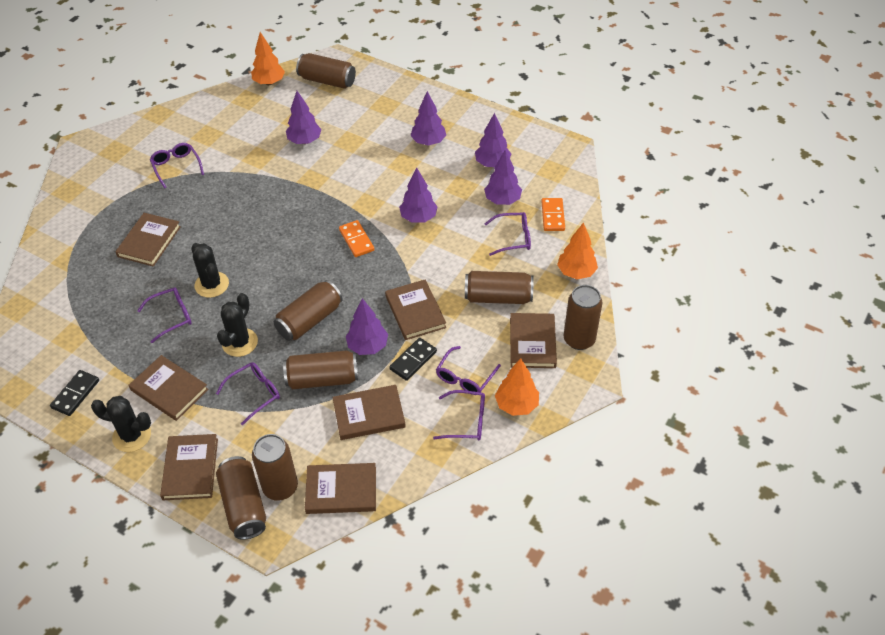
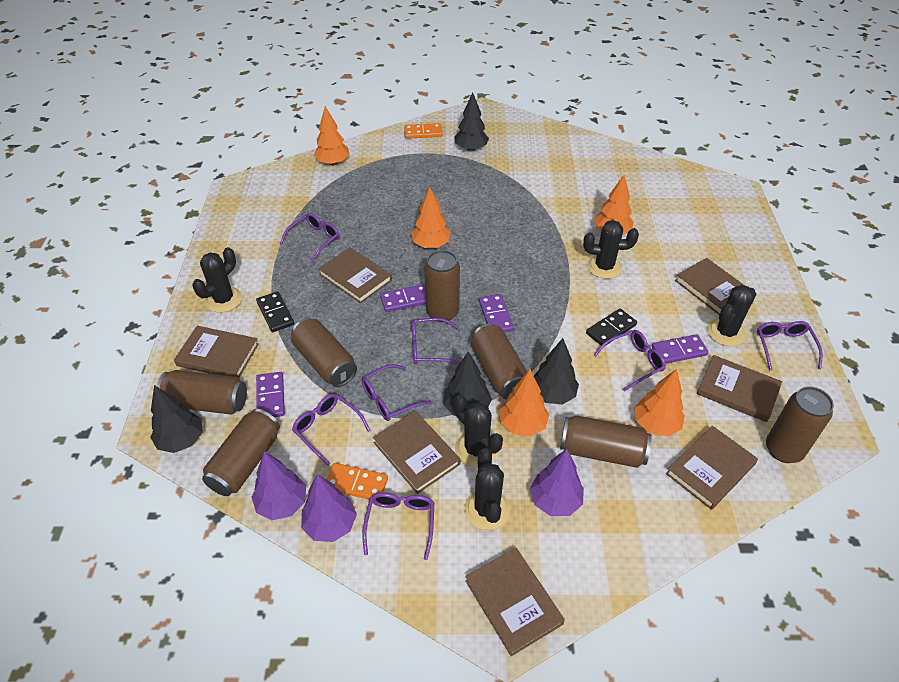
black cactus: [91,396,151,452] [191,243,229,298] [217,293,258,357] = 3 -> [192,247,242,313] [453,395,503,467] [464,448,510,530] [583,220,639,279] [707,285,756,346] = 5
black tree: none = 0 -> [150,385,203,453] [443,351,492,416] [454,92,489,151] [534,338,579,405] = 4
orange tree: [251,32,285,85] [495,358,539,416] [557,222,598,279] = 3 -> [314,106,350,166] [411,187,451,248] [500,370,549,436] [594,175,634,235] [634,369,685,436] = 5
purple domino: none = 0 -> [256,372,285,417] [380,284,426,312] [479,294,514,332] [652,334,709,364] = 4
purple glasses: [137,287,192,343] [150,143,204,189] [216,362,280,425] [433,390,485,440] [436,346,501,395] [484,212,531,256] = 6 -> [280,213,340,263] [292,393,371,465] [361,364,432,421] [362,493,434,560] [412,318,460,365] [594,330,666,392] [757,321,823,371] = 7
purple tree: [286,91,321,144] [346,298,388,355] [399,167,438,223] [410,91,446,146] [475,113,511,167] [484,150,522,205] = 6 -> [252,452,306,520] [301,474,357,542] [530,449,584,516] = 3

